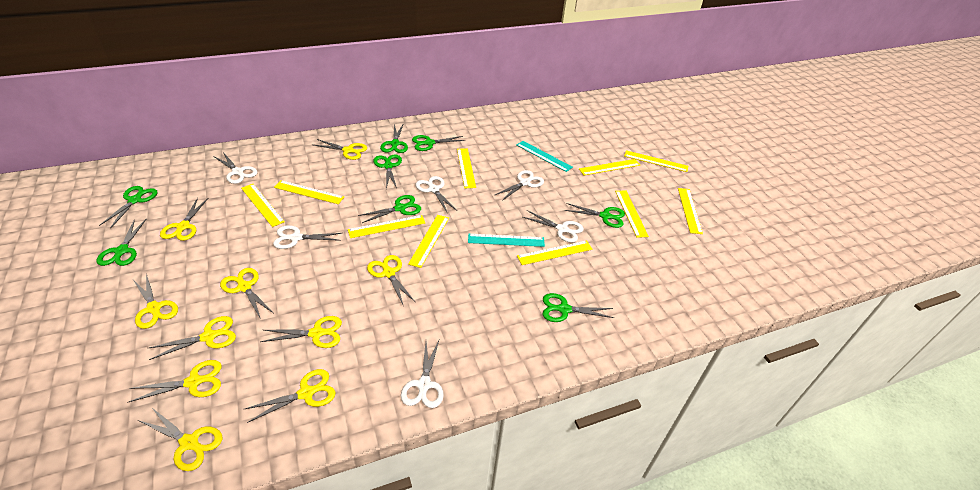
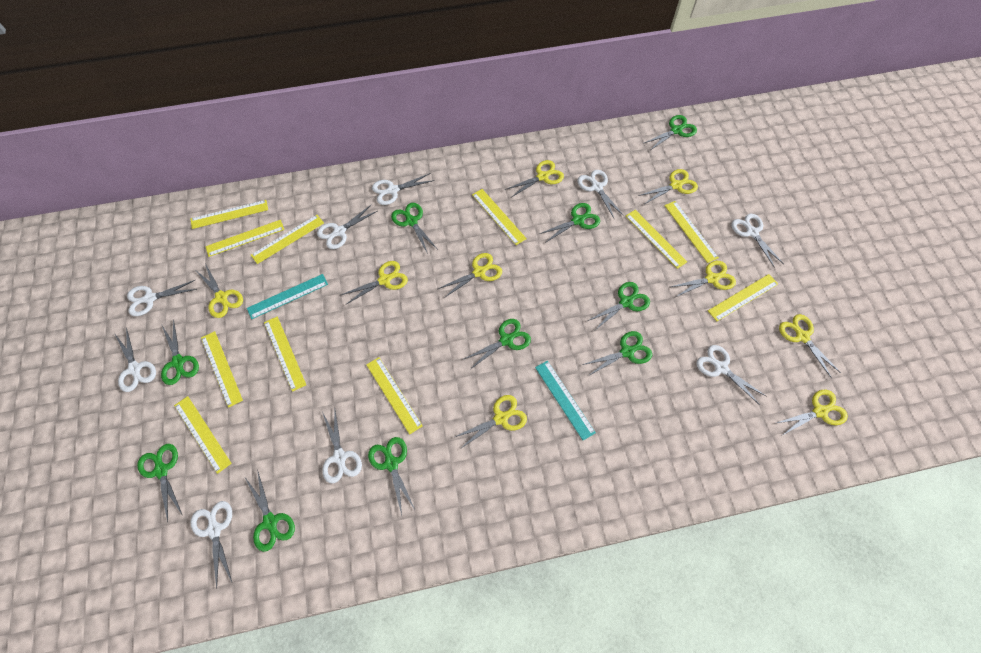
green scissors: [96,219,146,266] [99,186,158,229] [358,195,421,223] [373,154,402,189] [380,124,408,153] [412,135,466,151] [543,293,614,322] [564,203,625,228] = 8 -> [137,444,183,522] [161,319,199,385] [245,472,295,552] [368,437,415,515] [391,203,437,254] [464,319,531,369] [540,203,600,243] [582,331,652,376] [588,282,650,330] [644,115,697,150] = 10
white scissors: [213,152,257,184] [273,225,342,249] [401,338,444,408] [415,176,457,212] [495,170,544,201] [523,210,584,243] = 6 -> [114,327,156,392] [127,280,197,316] [191,501,232,589] [317,204,377,249] [322,411,362,483] [372,173,434,205] [577,170,624,218] [697,345,767,405] [731,214,784,268] = 9
yellow ruler: [241,184,285,227] [274,180,344,204] [348,215,425,238] [408,215,449,268] [457,148,476,188] [517,240,593,265] [579,159,640,175] [615,190,649,238] [624,150,688,172] [678,188,703,234] = 10 -> [174,396,232,474] [191,200,268,229] [201,331,243,408] [205,220,284,257] [251,215,324,264] [264,316,306,392] [366,357,423,434] [472,189,527,245] [626,210,687,269] [664,201,719,263] [708,274,778,321] = 11
yellow scissors: [129,360,222,402] [133,274,178,329] [138,408,222,471] [149,316,236,360] [160,198,208,241] [220,268,273,319] [245,369,336,423] [261,316,342,348] [314,139,367,160] [367,255,415,304] = 10 -> [196,263,243,318] [341,261,408,305] [438,253,502,298] [455,395,527,449] [505,160,564,197] [638,169,698,204] [671,261,736,297] [777,390,848,435] [779,314,841,379] = 9

